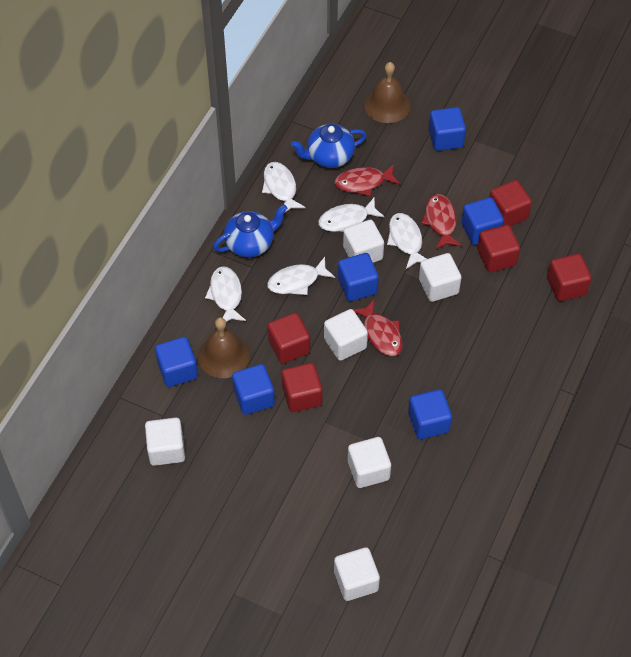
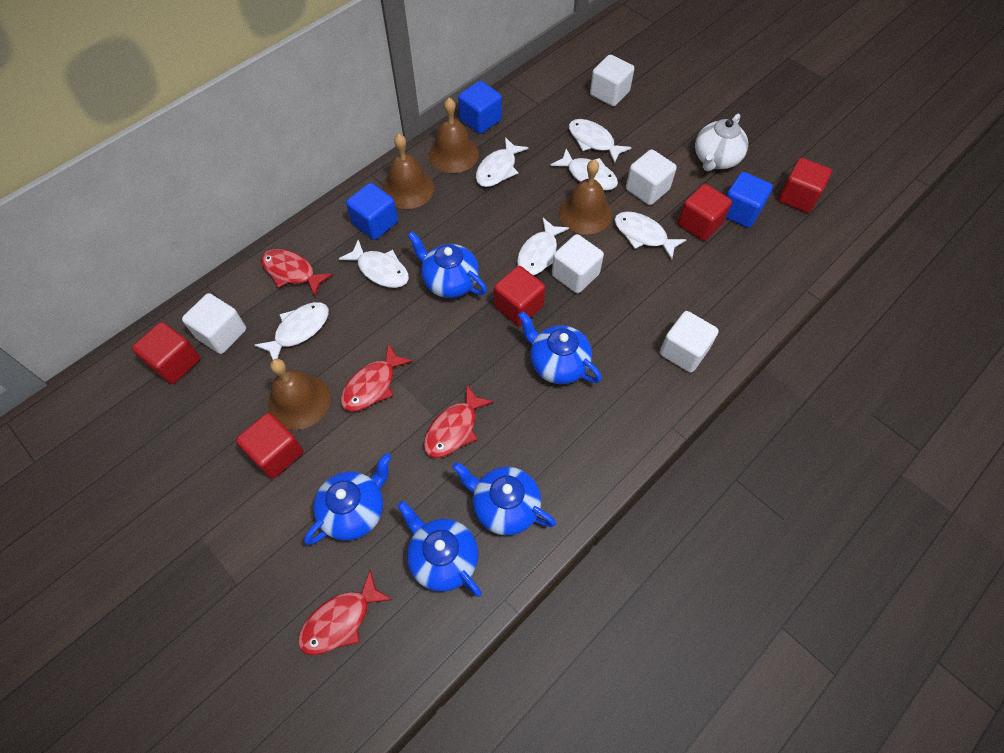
blue cube: [155,337,198,387] [232,364,275,415] [338,253,379,301] [408,389,452,439] [429,107,466,151] [461,197,504,245] = 6 -> [346,183,398,240] [458,81,502,134] [726,172,773,228] = 3
blue teapot: [213,204,288,258] [291,124,367,168] = 2 -> [304,453,391,545] [397,501,482,597] [407,231,487,298] [452,462,556,535] [518,311,602,384] = 5
brown bell: [198,317,250,378] [364,62,410,123] = 2 -> [268,359,330,430] [382,134,434,209] [429,98,479,173] [559,159,612,234] = 4
red fish: [334,164,400,196] [353,299,403,356] [421,194,462,249] = 3 -> [261,249,333,296] [298,570,393,656] [341,343,413,412] [424,385,494,458] = 4
white cube: [145,418,185,466] [324,309,368,361] [334,547,380,601] [343,220,384,263] [348,437,391,488] [419,253,461,302] = 6 -> [182,293,246,354] [552,234,604,293] [590,55,634,106] [626,149,677,205] [660,311,719,373] = 5
white fish: [205,266,246,322] [262,162,305,213] [267,257,335,295] [318,198,384,232] [387,213,426,269] = 5 -> [255,302,329,360] [339,240,409,288] [476,137,528,187] [517,218,569,275] [550,149,618,190] [569,119,632,164] [614,212,687,260] = 7
white teapot: none = 0 -> [695,114,748,171] = 1

